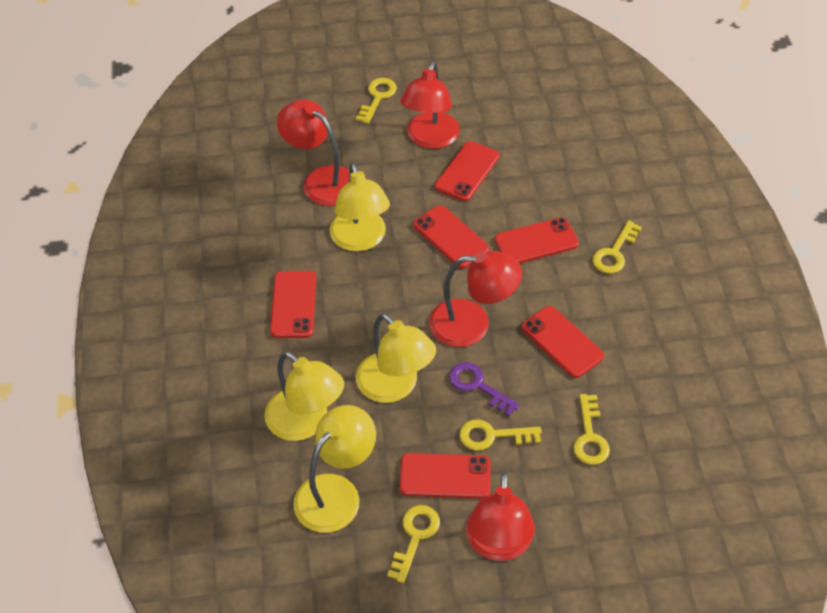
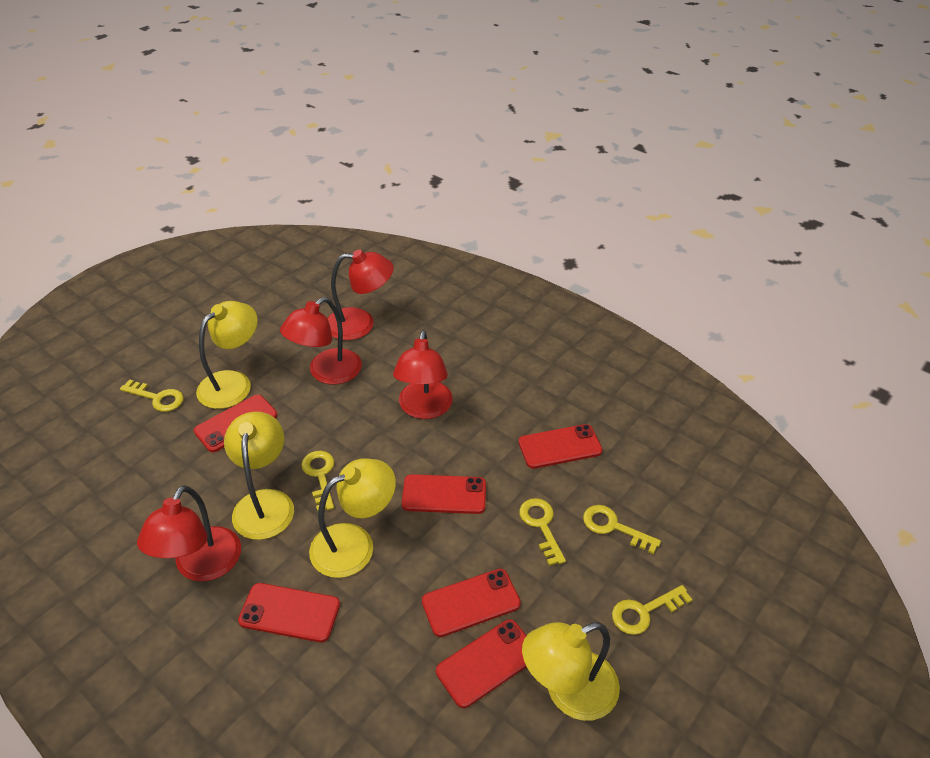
purple key: [449,362,520,416] = 1 -> none = 0

